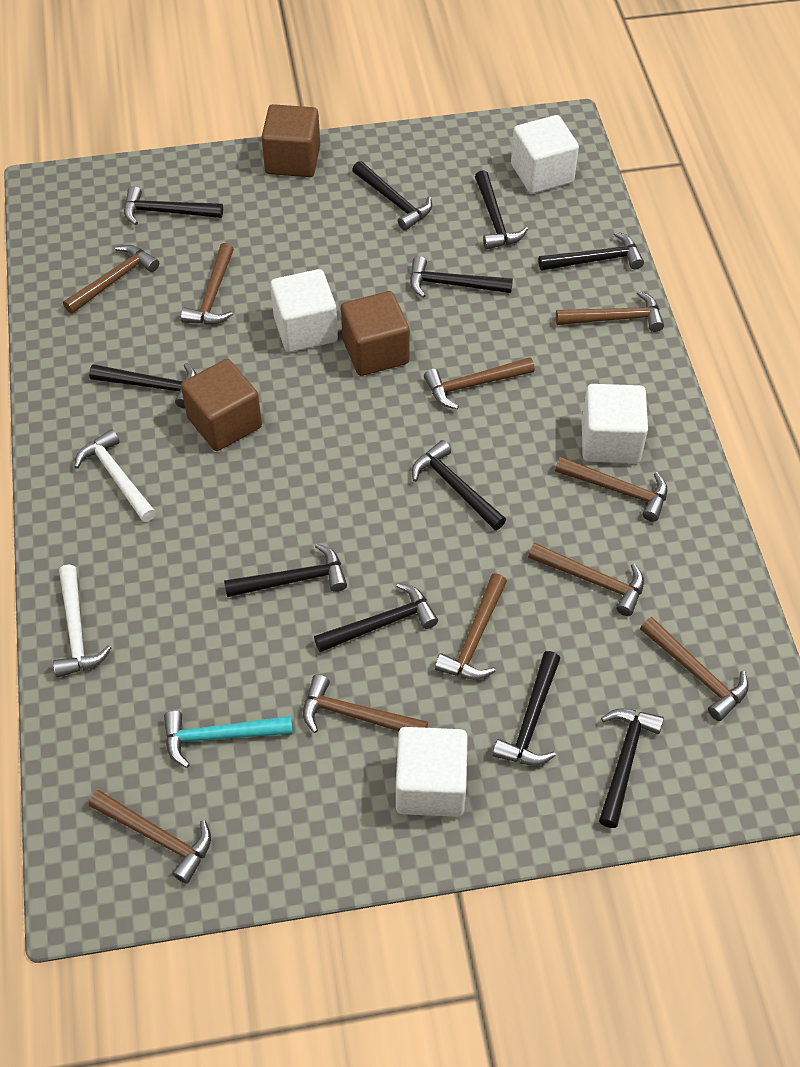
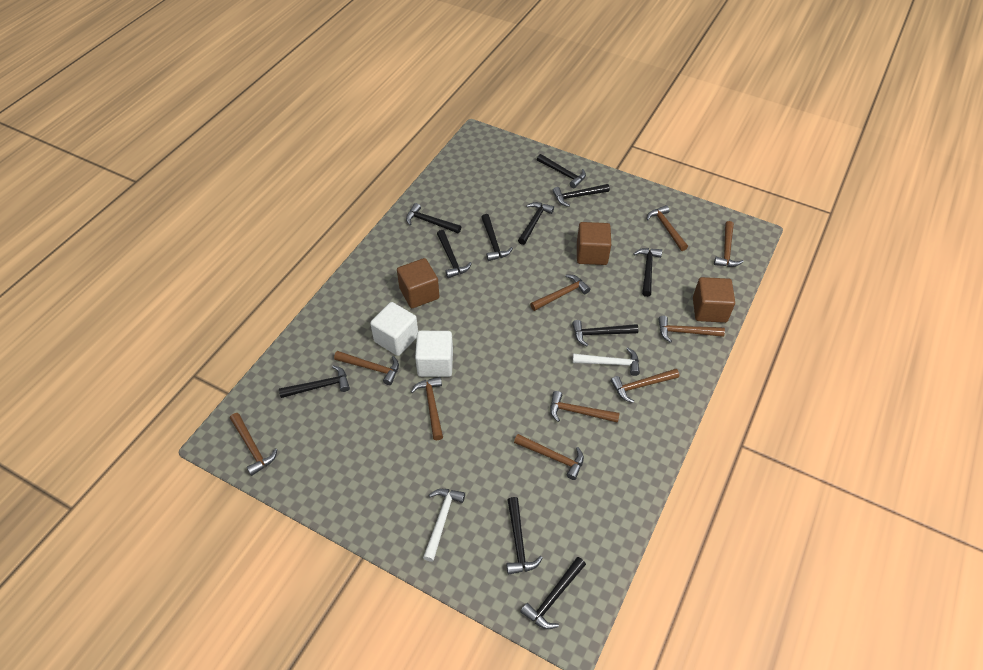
turquoise hammer: [164,711,293,768] = 1 -> none = 0
white cube: [270,269,338,352] [396,727,468,817] [511,115,579,194] [582,384,648,464] = 4 -> [370,302,418,356] [415,331,453,377] = 2

